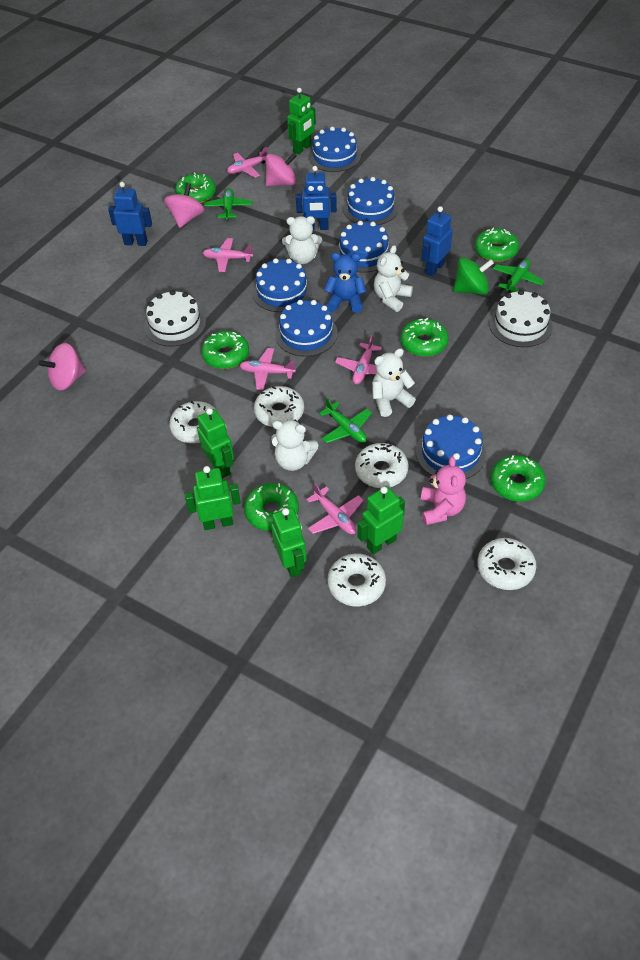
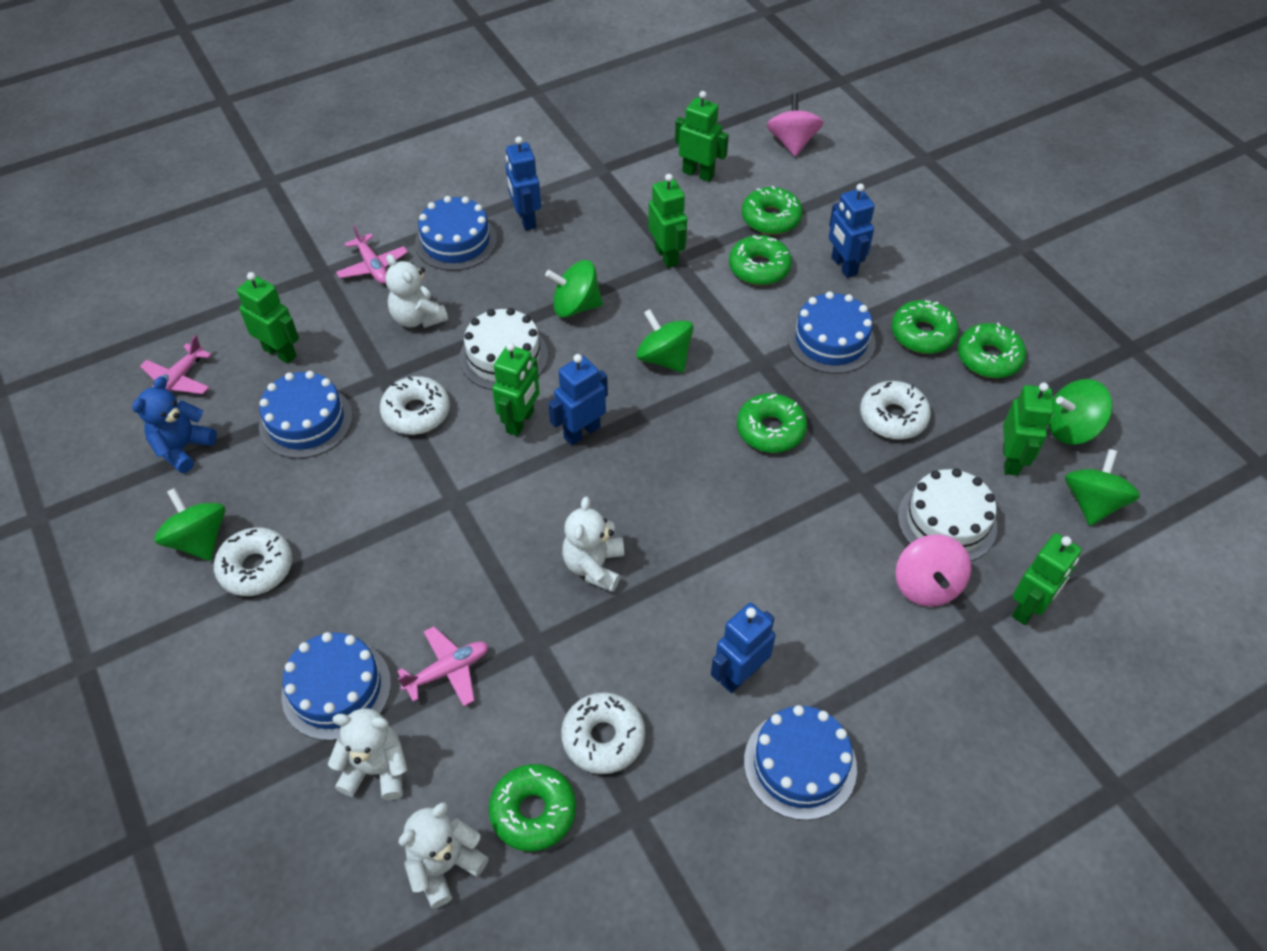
blue cake: [252,258,312,312] [275,300,338,357] [309,127,361,172] [335,221,391,273] [343,177,398,225] [416,415,486,479] = 6 -> [259,371,353,459] [282,632,391,741] [415,196,497,271] [744,705,857,820] [787,291,876,374] = 5
blue robot: [108,182,152,246] [296,166,337,230] [422,206,453,276] = 3 -> [506,136,541,231] [548,354,608,445] [711,603,776,693] [829,183,875,278] = 4
green plane: [204,188,253,221] [319,397,372,443] [493,259,544,293] = 3 -> none = 0
green robot: [185,466,241,530] [197,408,234,478] [271,507,307,578] [287,88,316,154] [357,486,405,555] = 5 -> [237,272,299,364] [492,343,540,436] [648,174,687,268] [675,91,729,182] [1003,383,1054,476] [1012,533,1082,625] = 6
green spinning top: [453,257,494,295] = 1 -> [154,488,225,561] [545,260,603,318] [636,309,694,373] [1048,379,1113,445] [1065,449,1140,526] = 5
pink plane: [203,238,253,272] [227,147,267,178] [239,348,296,390] [306,483,364,535] [335,335,382,384] = 5 -> [140,335,212,394] [336,225,408,284] [397,627,489,706] = 3
pink spinning top: [39,343,86,391] [164,183,205,228] [266,153,297,186] = 3 -> [767,93,824,157] [896,534,971,607] = 2
pink teddy bear: [421,456,466,525] = 1 -> none = 0
white donut: [169,401,219,444] [254,386,304,427] [328,553,386,607] [355,443,409,488] [477,538,536,590] = 5 -> [214,527,293,596] [380,376,450,435] [561,692,645,774] [860,381,931,440] = 4

